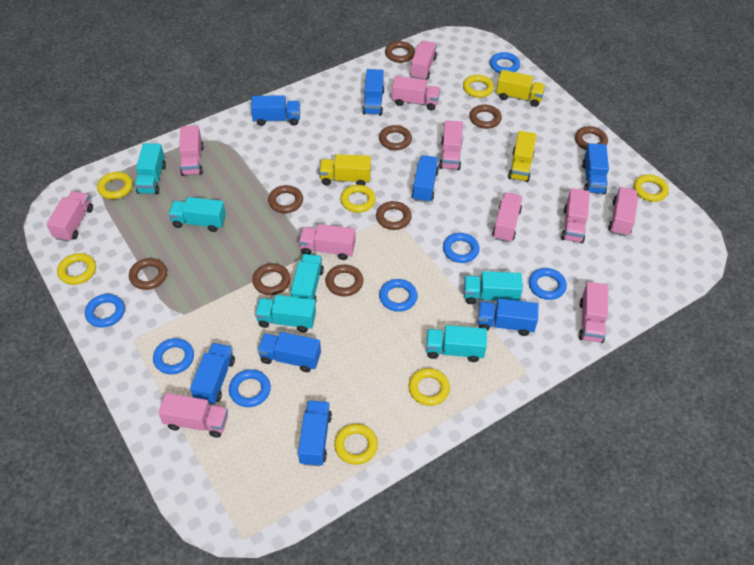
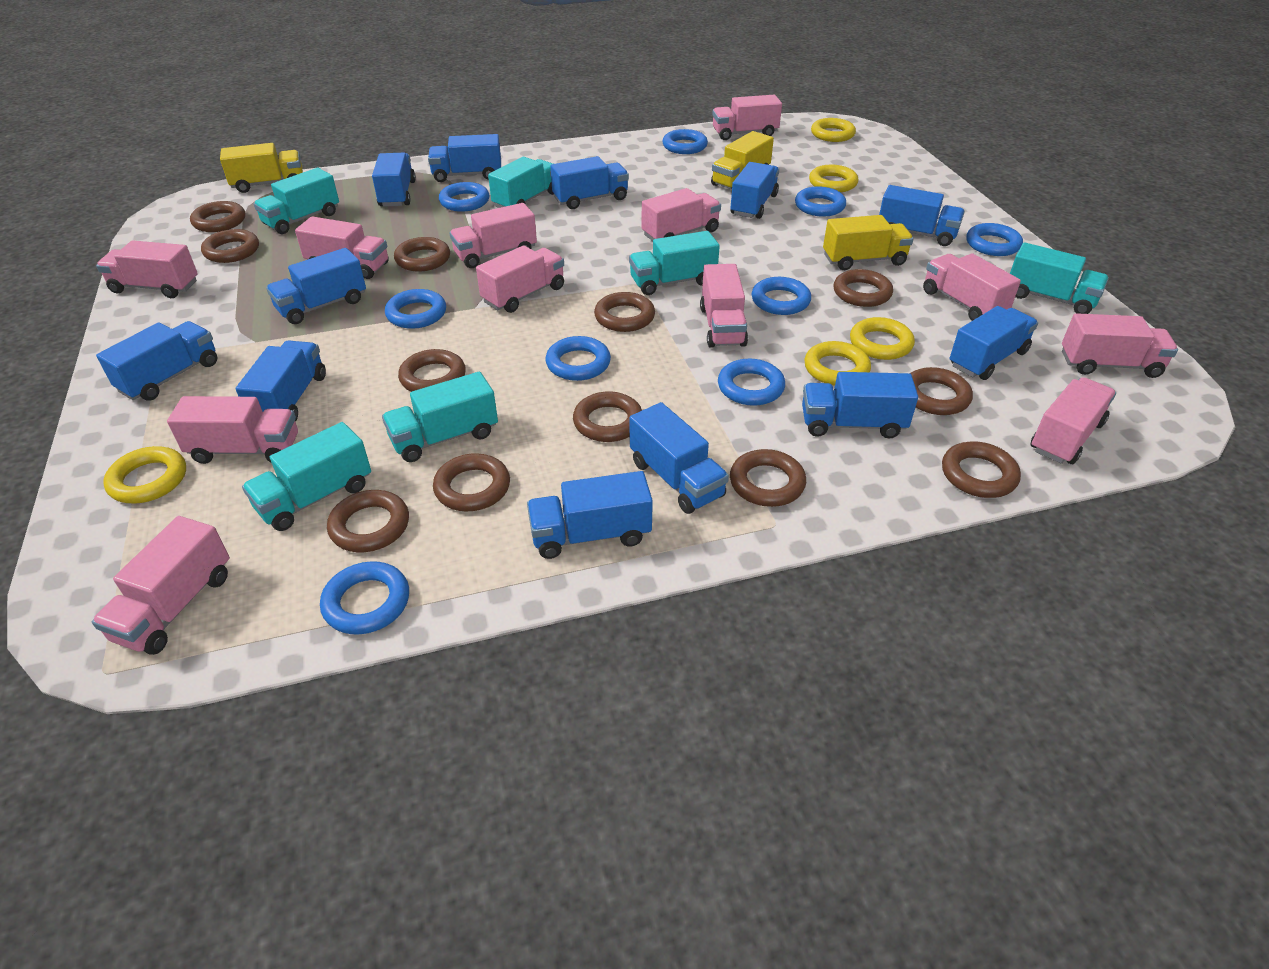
blue ring: [85,294,125,328] [153,338,194,374] [229,369,271,407] [379,279,418,312] [443,233,480,263] [490,52,520,73] [529,268,567,300] = 7 -> [320,561,409,634] [385,289,446,329] [439,182,489,212] [546,336,611,381] [662,129,708,154] [718,359,785,406] [752,277,811,315] [795,187,846,217] [966,223,1023,256] = 9
blue truck: [190,343,235,405] [251,96,300,126] [257,332,321,372] [298,400,332,466] [362,69,385,115] [412,155,439,203] [478,298,538,336] [582,143,609,194] = 8 -> [96,321,217,400] [236,340,326,422] [266,248,366,324] [372,153,416,207] [428,134,501,182] [527,471,653,559] [550,156,629,209] [630,402,729,514] [730,162,779,219] [802,372,918,438] [879,185,965,246] [950,306,1038,380] = 12
brown ring: [129,258,167,290] [252,263,290,295] [268,185,303,213] [325,264,363,297] [376,201,412,230] [379,125,412,150] [385,41,415,63] [469,104,502,129] [575,126,608,150] = 9 -> [190,201,245,232] [201,229,259,263] [327,490,409,552] [394,237,450,271] [398,349,466,392] [433,453,510,511] [573,391,642,442] [594,292,655,332] [730,449,806,507] [834,269,893,307] [910,367,973,415] [942,441,1021,498] = 12
pink truck: [46,191,93,242] [158,393,228,438] [179,125,204,176] [299,224,355,260] [392,76,440,111] [410,41,437,80] [439,120,463,170] [492,192,522,242] [561,188,590,243] [579,282,608,343] [608,187,638,237] = 11 -> [92,516,230,655] [96,240,198,298] [167,396,298,464] [295,216,389,279] [449,203,537,268] [476,245,564,313] [642,188,721,241] [700,264,748,348] [712,95,782,140] [923,253,1021,321] [1030,377,1116,464] [1062,313,1178,378] = 12
yellow ring: [57,253,96,285] [97,172,133,199] [334,424,378,465] [341,185,376,213] [409,368,450,406] [463,75,494,98] [634,175,669,202] = 7 -> [103,446,186,503] [804,341,871,386] [809,165,858,192] [811,118,856,142] [850,317,915,360] = 5

